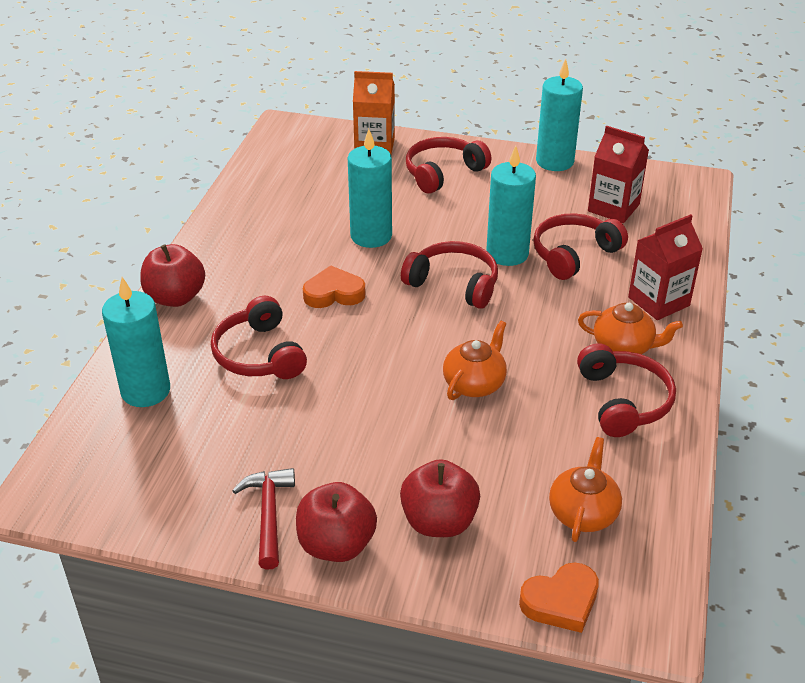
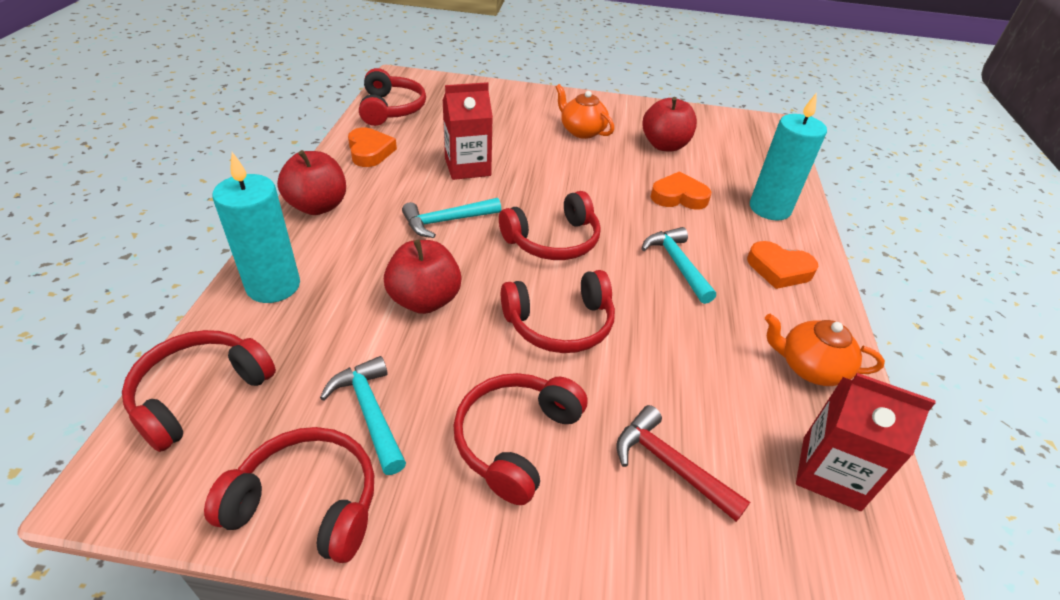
orange carton: [353,71,395,154] = 1 -> none = 0
orange heart: [303,266,366,308] [519,563,599,633] = 2 -> [348,128,397,167] [651,172,711,210] [747,241,818,289] = 3
orange teapot: [443,320,507,400] [549,437,622,542] [578,303,683,355] = 3 -> [556,84,614,139] [765,314,885,386] = 2
red headphones: [211,296,307,379] [401,241,498,309] [406,137,491,194] [533,214,628,280] [577,343,676,437] = 5 -> [122,330,276,452] [204,427,374,563] [359,68,426,126] [453,373,587,505] [499,191,601,260] [501,270,615,353] = 6
turquoise candle: [102,277,170,407] [348,129,392,248] [486,146,536,266] [536,59,583,171] = 4 -> [212,152,300,303] [750,93,827,220] = 2
turquoise hammer: none = 0 -> [320,356,406,475] [402,198,501,238] [641,227,716,304] = 3

